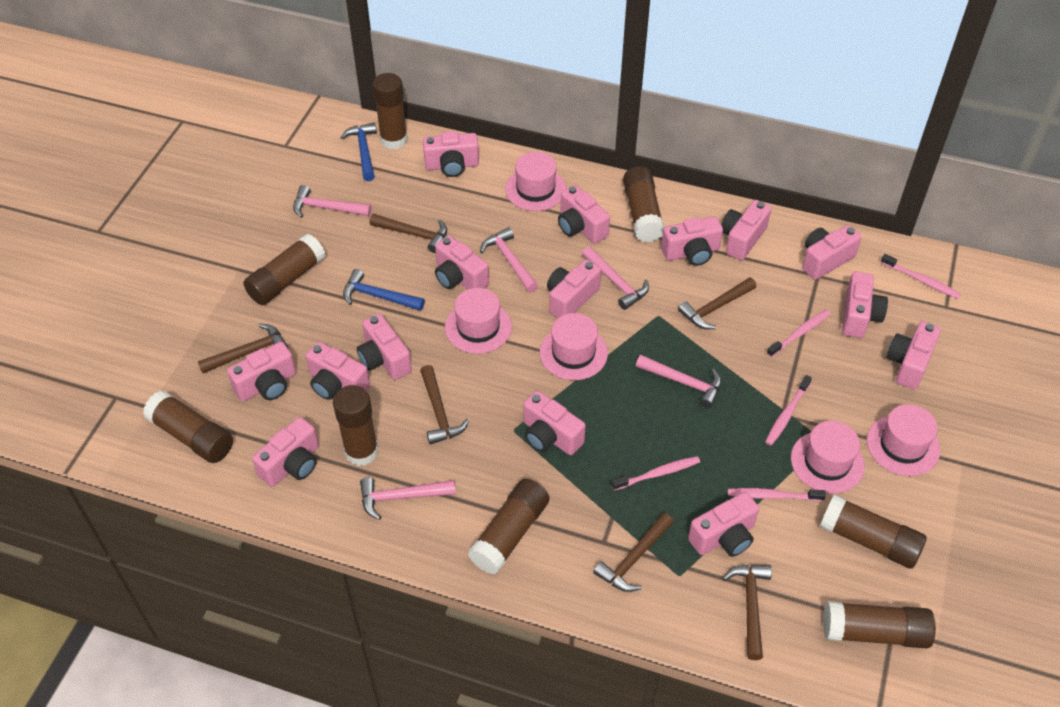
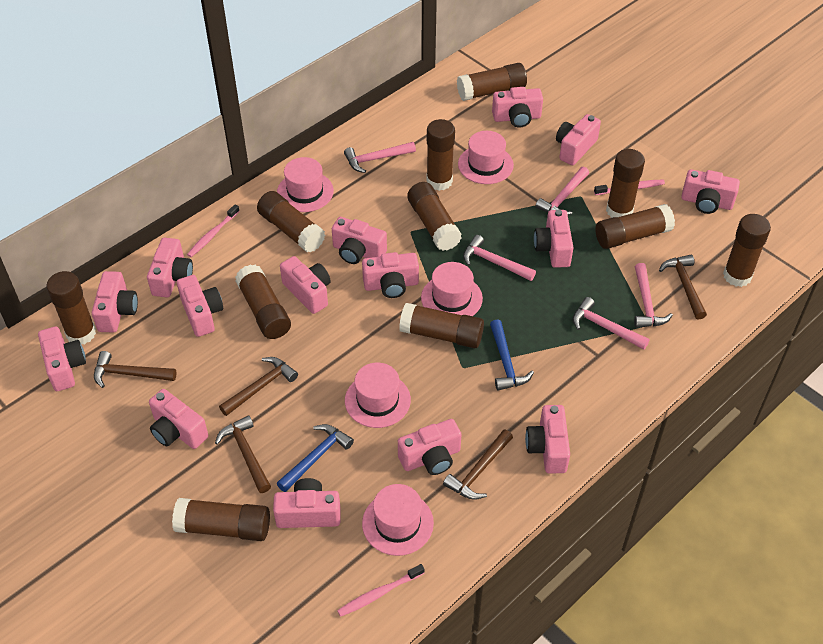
brown glue stick: [143,391,233,463] [243,234,325,305] [333,385,378,466] [372,73,408,149] [468,479,550,575] [623,166,664,242] [820,494,927,569] [823,601,936,648] = 8 -> [46,271,96,344] [172,498,270,541] [235,265,291,339] [257,191,325,253] [399,303,484,348] [407,182,462,251] [426,119,455,191] [457,63,527,101] [595,204,675,249] [606,149,645,218] [723,214,771,287] = 11
brown hammer: [198,324,288,373] [369,214,447,253] [420,365,469,445] [593,513,673,592] [678,277,756,329] [723,565,772,660] = 6 -> [94,351,176,388] [215,415,271,493] [219,357,298,416] [443,430,513,500] [659,254,707,320] = 5
pink toothbrush: [611,456,700,491] [728,488,826,501] [765,375,812,445] [767,309,831,357] [881,254,961,299] = 5 -> [187,204,240,257] [337,564,425,617] [594,180,665,195] = 3

